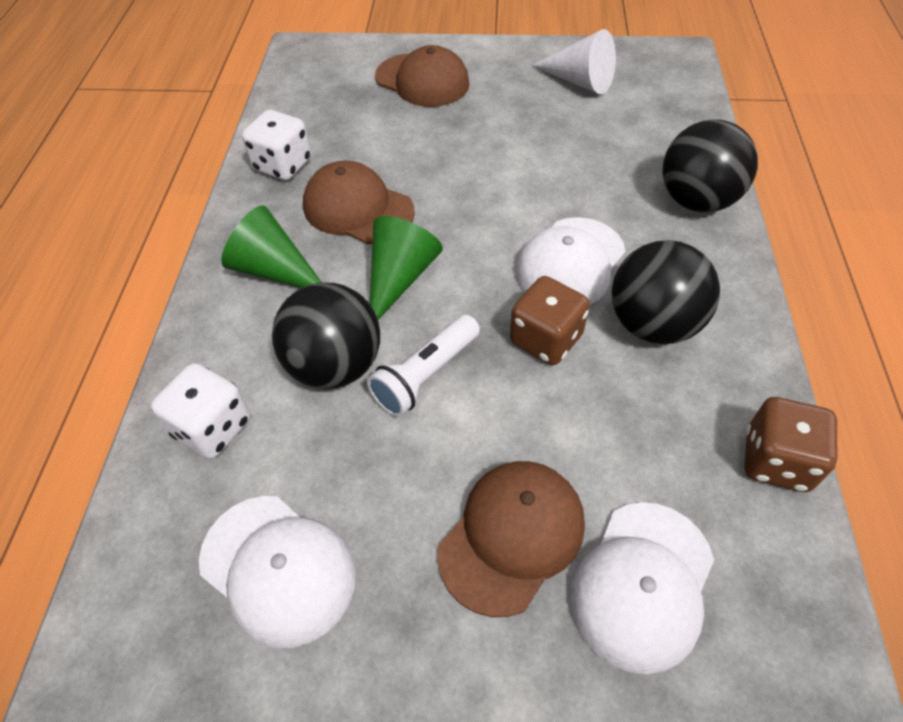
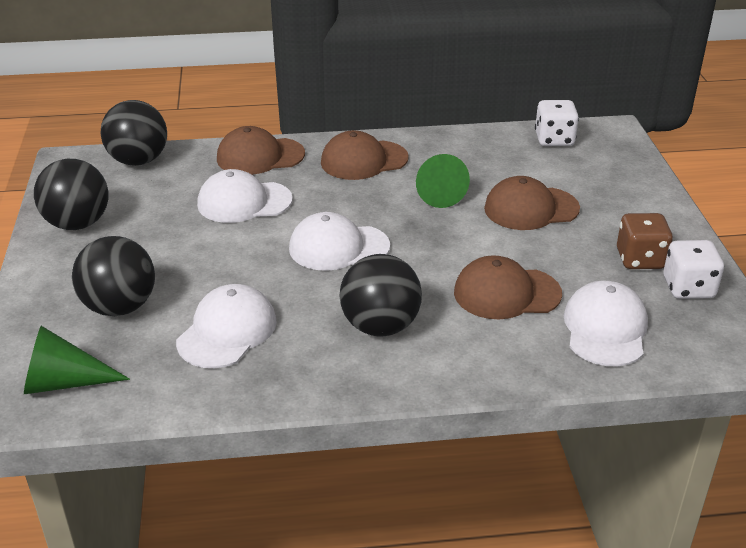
black ball: [272,283,380,389] [612,240,720,344] [663,119,758,212] = 3 -> [34,159,108,230] [72,236,155,316] [100,100,167,166] [339,254,422,336] = 4
brown cap: [303,161,415,244] [375,45,470,107] [437,461,585,617] = 3 -> [217,126,305,175] [321,130,409,180] [454,255,562,319] [484,176,580,230] = 4
brown dice: [510,276,590,365] [744,397,838,492] = 2 -> [617,213,673,269] = 1
white cap: [199,496,356,648] [515,217,625,305] [570,502,714,674] = 3 -> [176,284,277,368] [197,169,293,223] [289,212,390,271] [564,280,648,367] = 4
white cone: [532,29,616,94] = 1 -> none = 0
white flashlight: [367,315,480,417] = 1 -> none = 0

